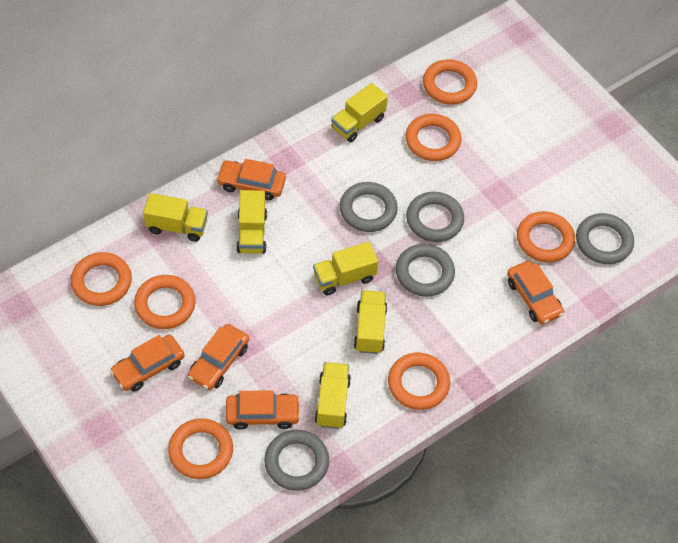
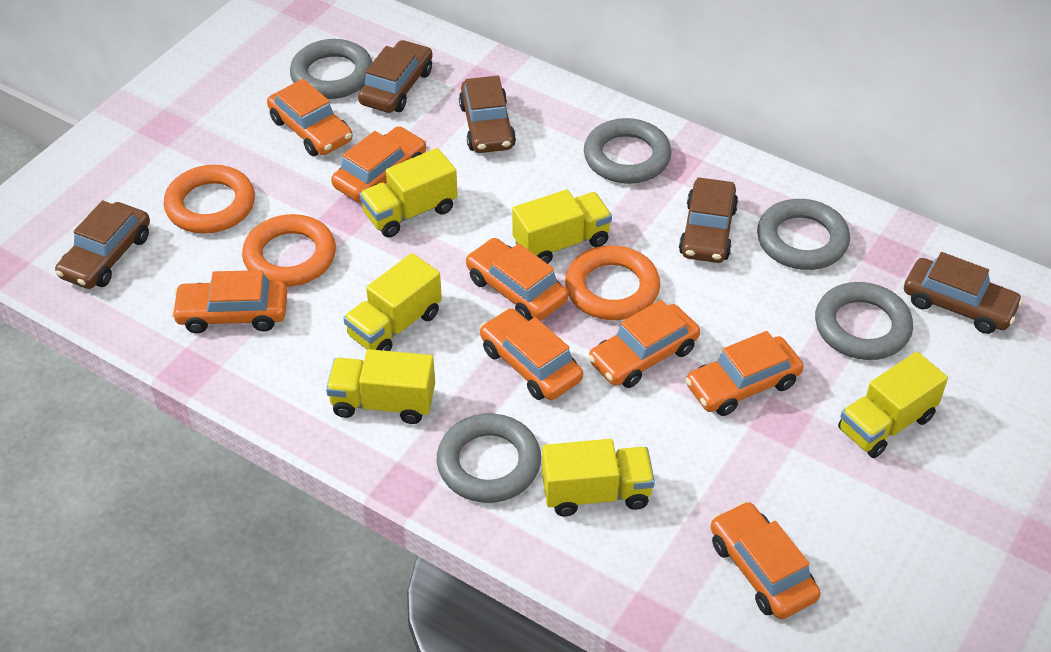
brown car: none = 0 -> [55,200,150,289] [358,40,433,113] [459,76,516,153] [679,177,738,263] [904,252,1023,334] = 5
orange car: [110,335,185,392] [188,324,249,390] [216,159,286,200] [226,390,301,430] [507,261,564,324] = 5 -> [171,270,287,333] [267,79,353,156] [331,126,426,202] [466,238,568,321] [480,308,583,400] [588,300,700,388] [685,331,803,416] [711,501,821,619] = 8
orange ring: [71,252,132,306] [134,275,196,329] [168,419,233,479] [388,353,450,410] [406,114,461,161] [423,59,477,105] [517,211,575,263] = 7 -> [164,165,255,234] [242,214,336,287] [565,245,660,320] = 3

